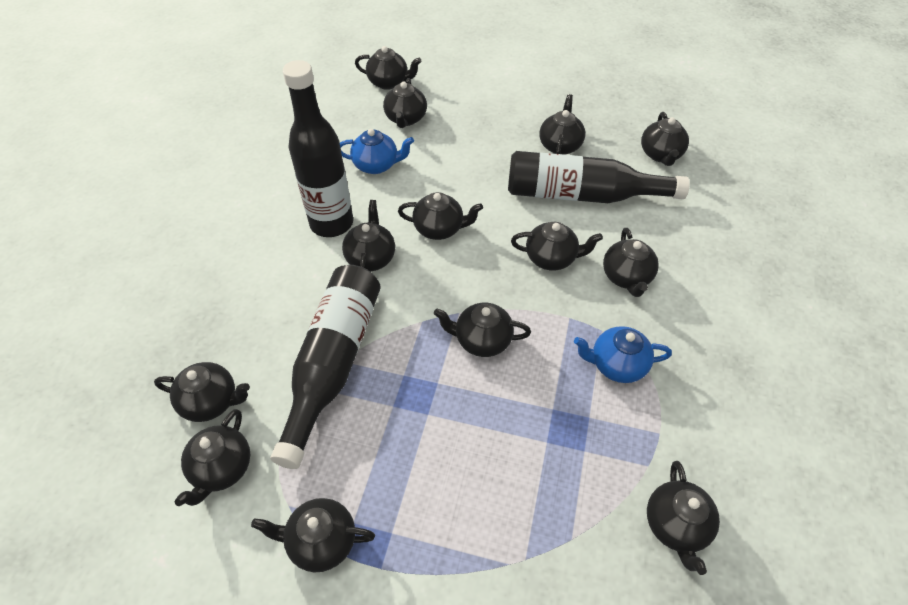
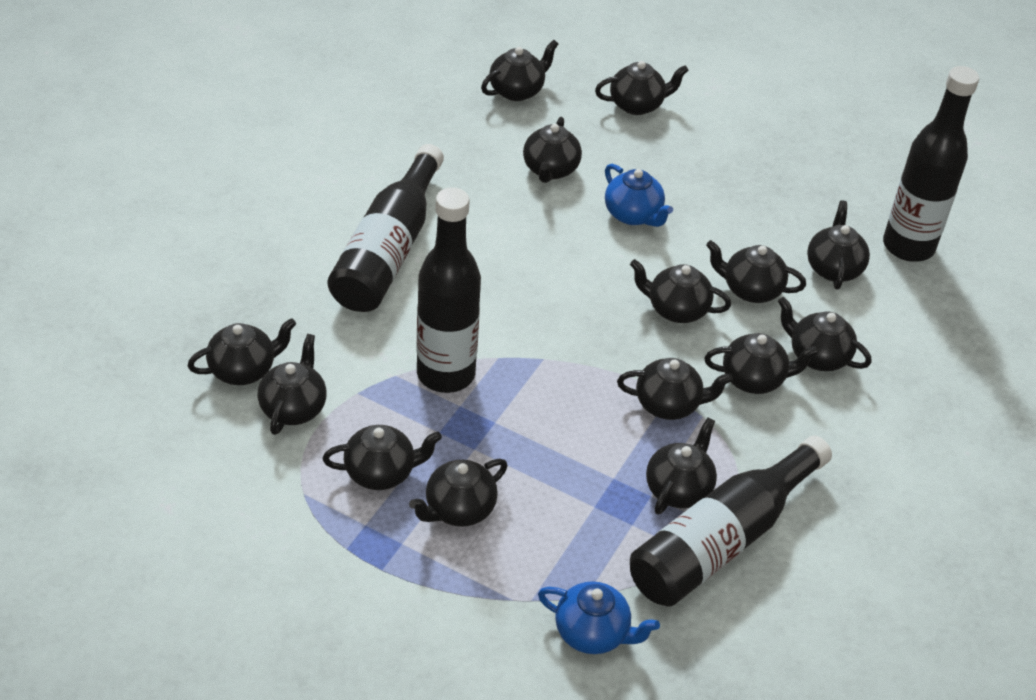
black bottle: [271,265,381,469] [283,60,353,237] [508,151,690,203] = 3 -> [328,144,444,312] [416,187,481,393] [630,435,832,607] [883,66,979,262] = 4
black teapot: [154,362,250,422] [174,409,250,506] [251,498,375,572] [342,200,395,271] [355,46,421,90] [383,78,427,128] [398,192,483,240] [434,303,531,357] [511,222,603,271] [539,94,585,155] [603,228,659,297] [641,112,689,166] [647,461,720,575] = 13 -> [188,318,296,385] [257,334,327,435] [322,425,442,490] [409,459,508,527] [481,40,558,101] [523,117,582,183] [595,61,689,115] [617,358,733,420] [630,259,731,323] [646,418,717,514] [704,333,819,394] [706,240,806,303] [778,297,872,371] [807,201,870,290] = 14

